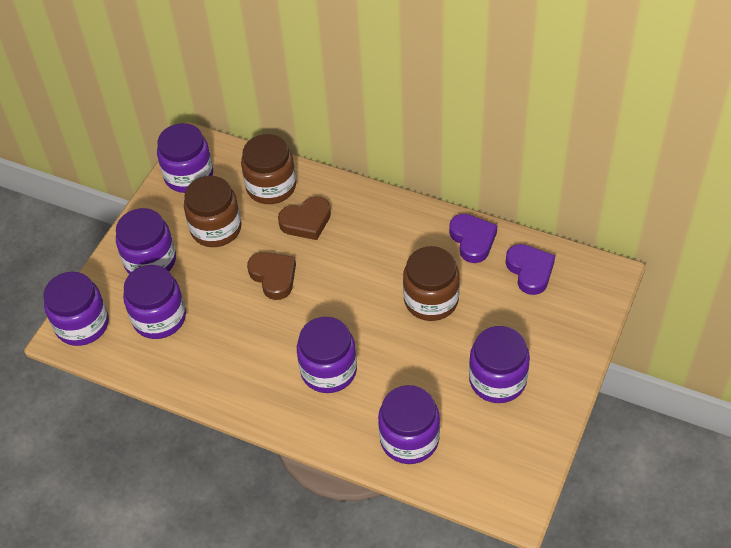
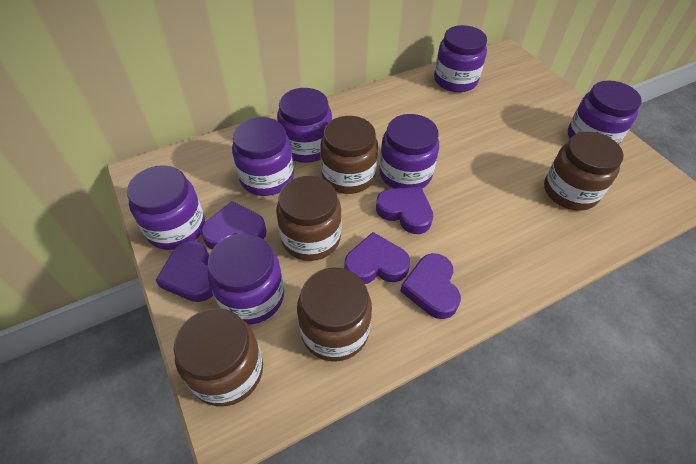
brown heart: [247,252,296,300] [278,196,331,240] = 2 -> none = 0
brown jar: [184,176,242,247] [241,134,296,204] [403,246,460,321] = 3 -> [174,308,263,406] [276,176,342,261] [297,267,372,362] [320,116,378,194] [544,132,624,211] = 5
purple heart: [449,214,498,263] [506,244,555,295] = 2 -> [155,240,213,302] [201,201,266,250] [344,232,410,284] [376,187,433,234] [400,253,461,319] = 5

